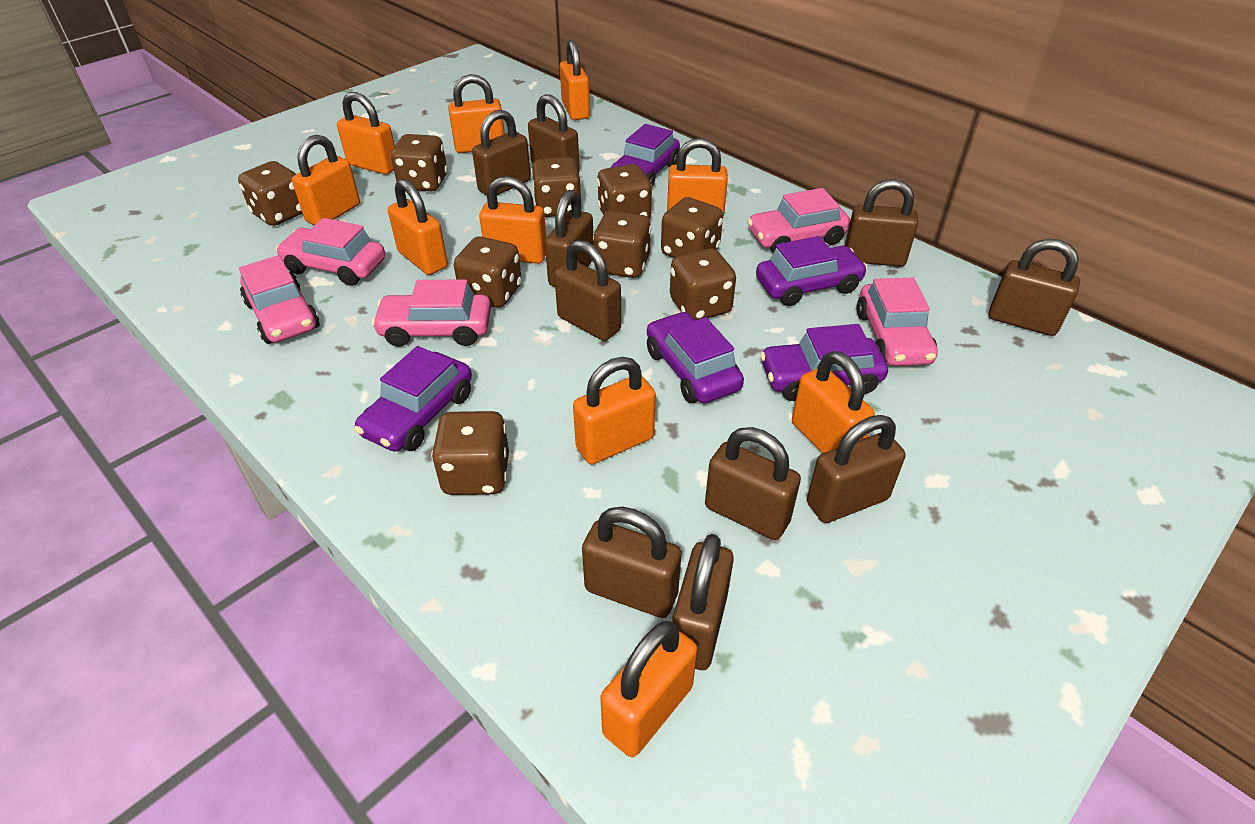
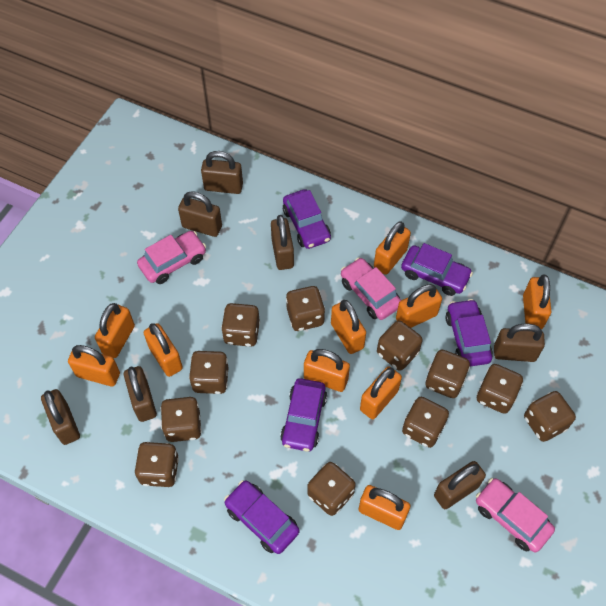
brown dice: [238,161,303,226] [391,134,448,191] [431,411,509,495] [454,236,522,308] [531,157,581,217] [593,211,652,278] [597,164,652,219] [661,197,723,258] [670,248,736,320] = 9 -> [135,442,179,487] [161,397,202,442] [189,351,229,394] [221,303,260,347] [286,286,325,331] [307,462,356,516] [377,320,423,371] [402,397,449,448] [425,349,470,398] [477,364,523,414] [524,391,576,442] = 11
brown padlock: [472,110,531,196] [528,94,580,171] [545,190,594,287] [554,240,621,341] [582,507,682,618] [672,534,734,670] [705,427,801,540] [807,415,906,523] [845,179,918,267] [989,239,1080,336] = 10 -> [41,389,80,445] [124,366,157,422] [178,191,222,237] [201,151,243,194] [271,215,294,270] [434,461,486,509] [494,324,545,362] = 7
pink car: [239,255,319,344] [276,218,385,286] [372,279,491,347] [747,188,850,253] [856,278,938,366] = 5 -> [137,231,206,284] [341,258,401,320] [476,478,555,552] = 3

